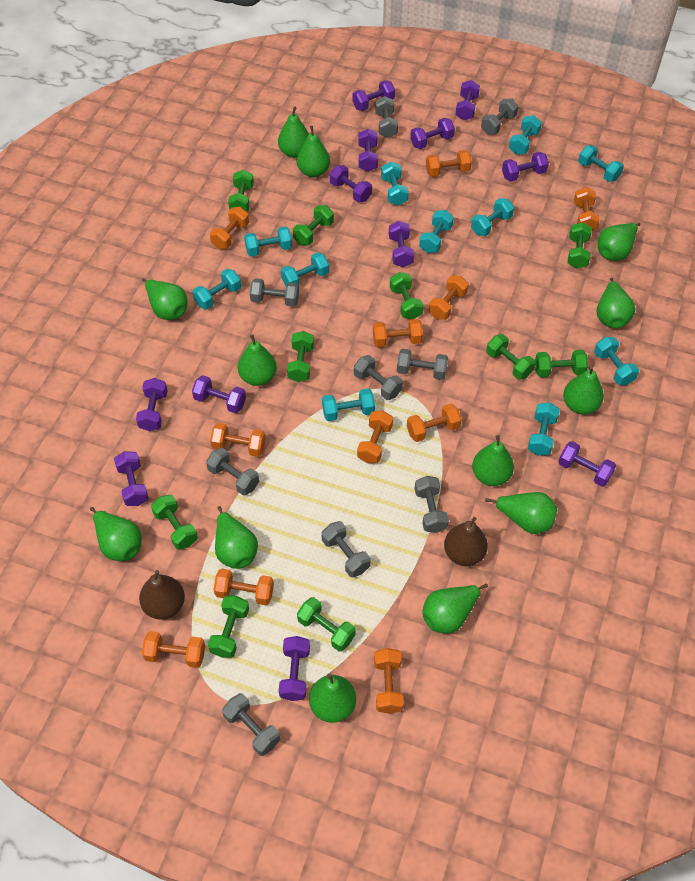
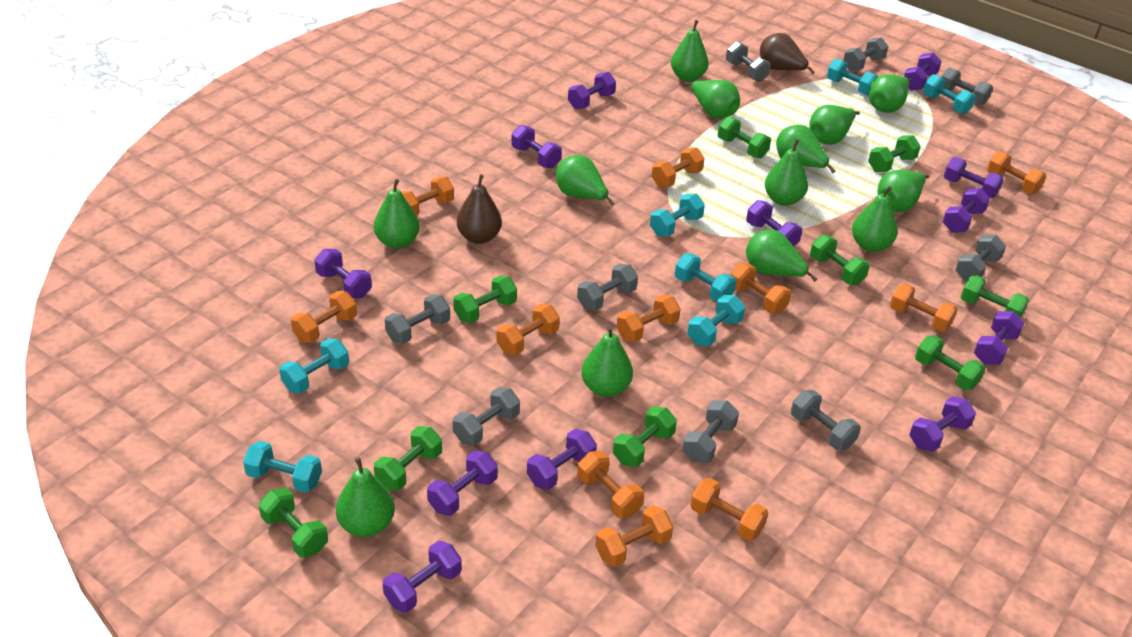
green dumbbell: [151,495,198,550] [208,596,249,658] [228,170,254,211] [287,331,314,382] [293,205,334,245] [297,597,356,651] [390,272,423,319] [486,334,536,380] [535,350,588,377] [568,222,592,269] = 10 -> [259,488,328,558] [374,426,442,491] [453,275,517,323] [613,406,677,467] [718,117,771,158] [810,234,870,285] [868,135,921,172] [915,335,986,390] [961,275,1029,318] = 9
turquoise dumbbell: [193,269,241,309] [244,226,292,257] [281,252,329,286] [322,388,375,421] [381,162,409,206] [419,210,454,253] [471,198,514,236] [509,115,542,155] [528,402,560,456] [578,145,624,182] [594,337,639,385] = 11 -> [243,441,322,493] [279,338,349,394] [650,194,705,236] [675,253,736,302] [687,295,745,346] [827,58,879,95] [923,74,976,114] = 7

